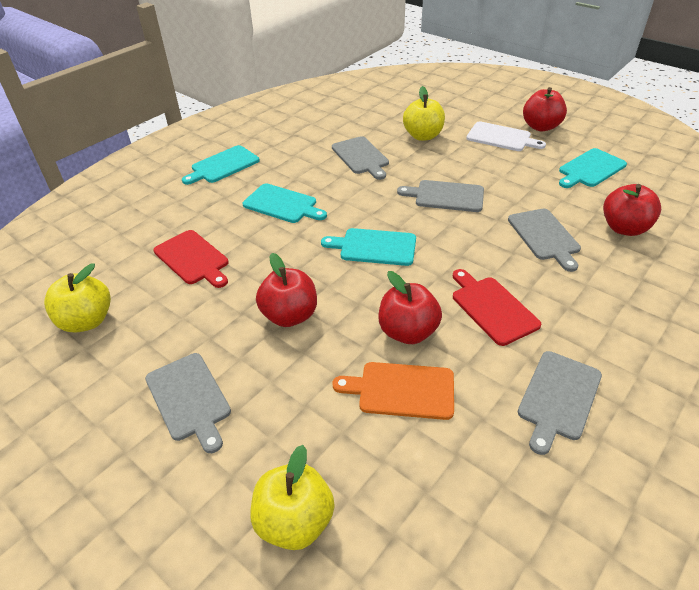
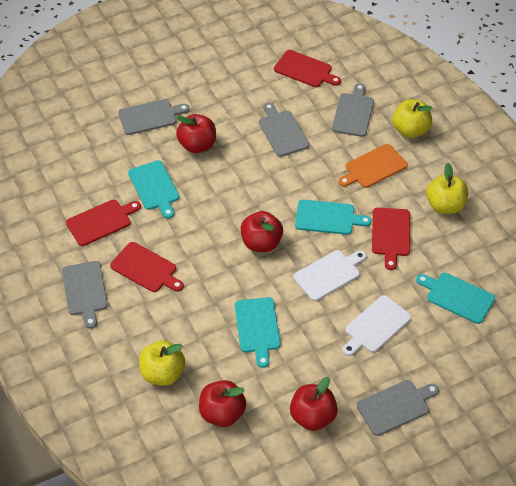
red cutting board: [153,230,229,288] [453,269,541,346] = 2 -> [66,200,141,246] [110,242,184,292] [274,50,341,87] [372,208,410,270] = 4
white cutting board: [466,122,546,151] = 1 -> [293,250,366,301] [342,295,411,356] = 2

